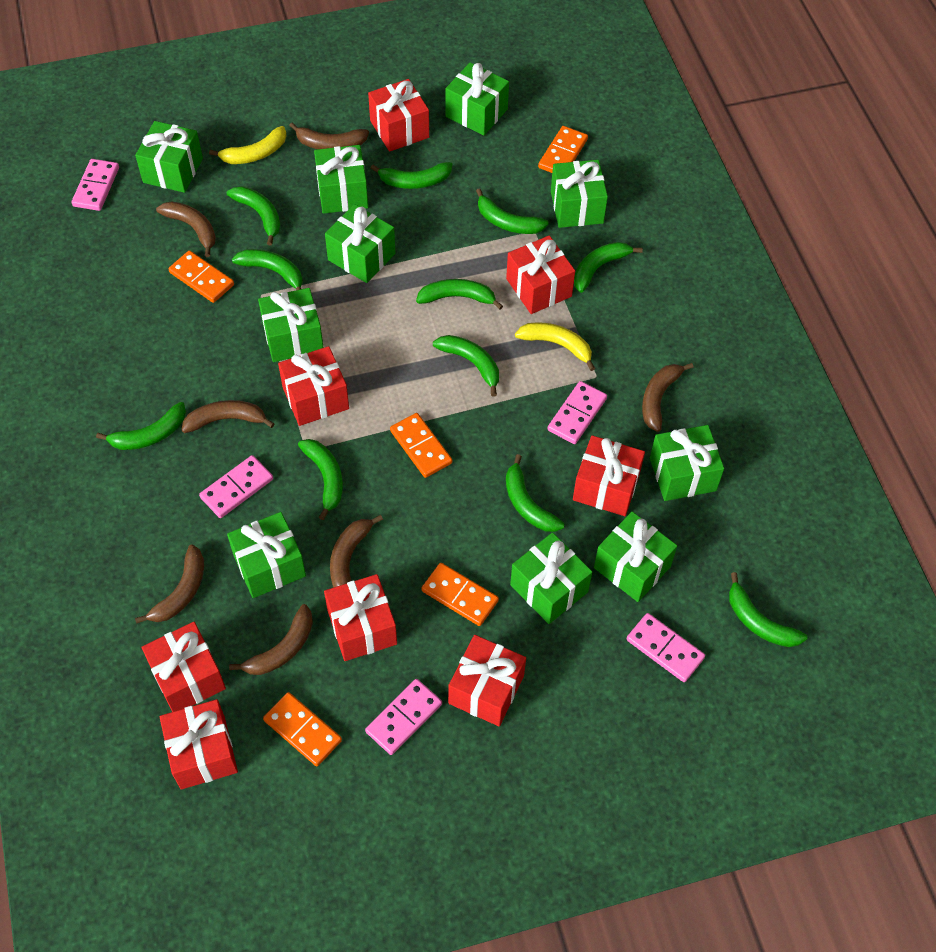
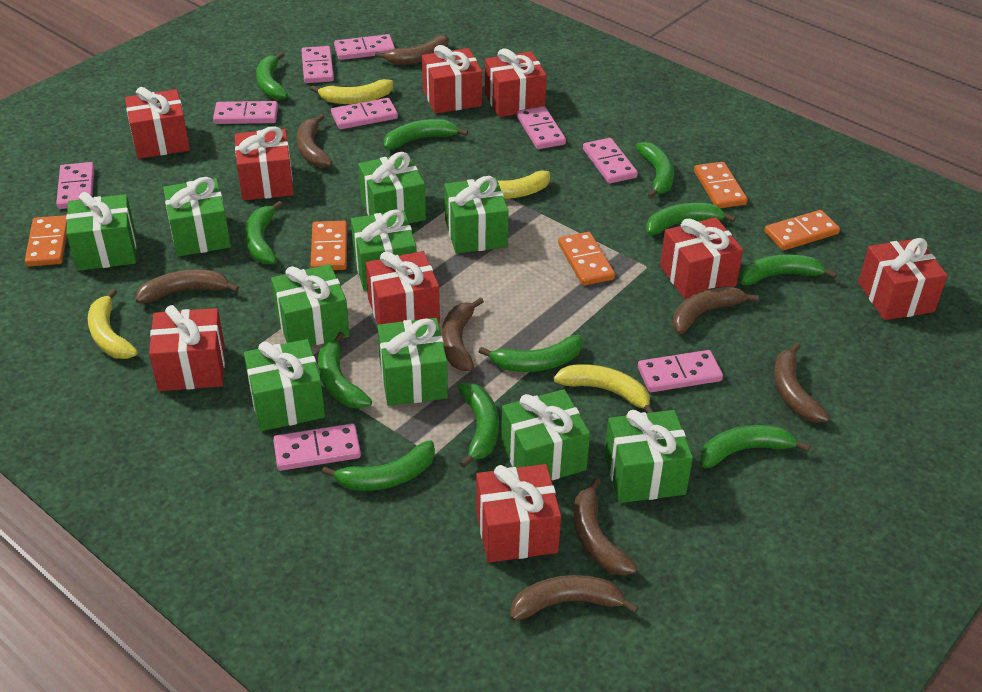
brown banana: [135,545,204,623] [156,201,216,257] [181,400,275,433] [229,604,313,675] [289,123,369,149] [330,515,383,588] [642,363,694,432] = 7 -> [135,269,239,303] [297,114,333,168] [375,35,449,65] [441,297,484,371] [510,575,639,621] [573,478,637,576] [673,286,759,334] [774,343,829,422] = 8
pink domino: [72,159,119,211] [199,455,273,518] [365,679,442,755] [548,381,607,444] [627,613,705,682] = 5 -> [56,162,94,209] [213,101,278,124] [273,423,361,471] [301,46,334,83] [331,98,398,129] [334,34,395,60] [517,106,566,149] [583,138,638,184] [638,350,723,392] = 9
red gift: [141,622,226,712] [160,699,238,789] [278,346,349,426] [324,574,397,661] [368,79,429,152] [448,635,526,726] [506,235,575,314] [573,435,645,516] = 8 -> [125,87,190,159] [149,305,225,391] [235,126,294,200] [365,251,440,324] [422,45,482,114] [476,464,561,563] [485,48,547,117] [660,217,743,299] [858,238,947,320] = 9
yellow banana: [209,126,287,164] [515,322,595,371] = 2 -> [88,288,138,359] [310,79,393,104] [461,171,550,199] [554,364,654,413] = 4

